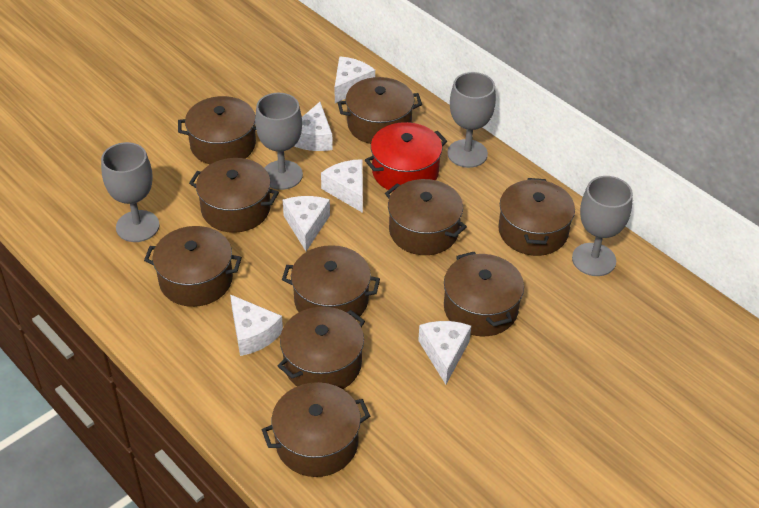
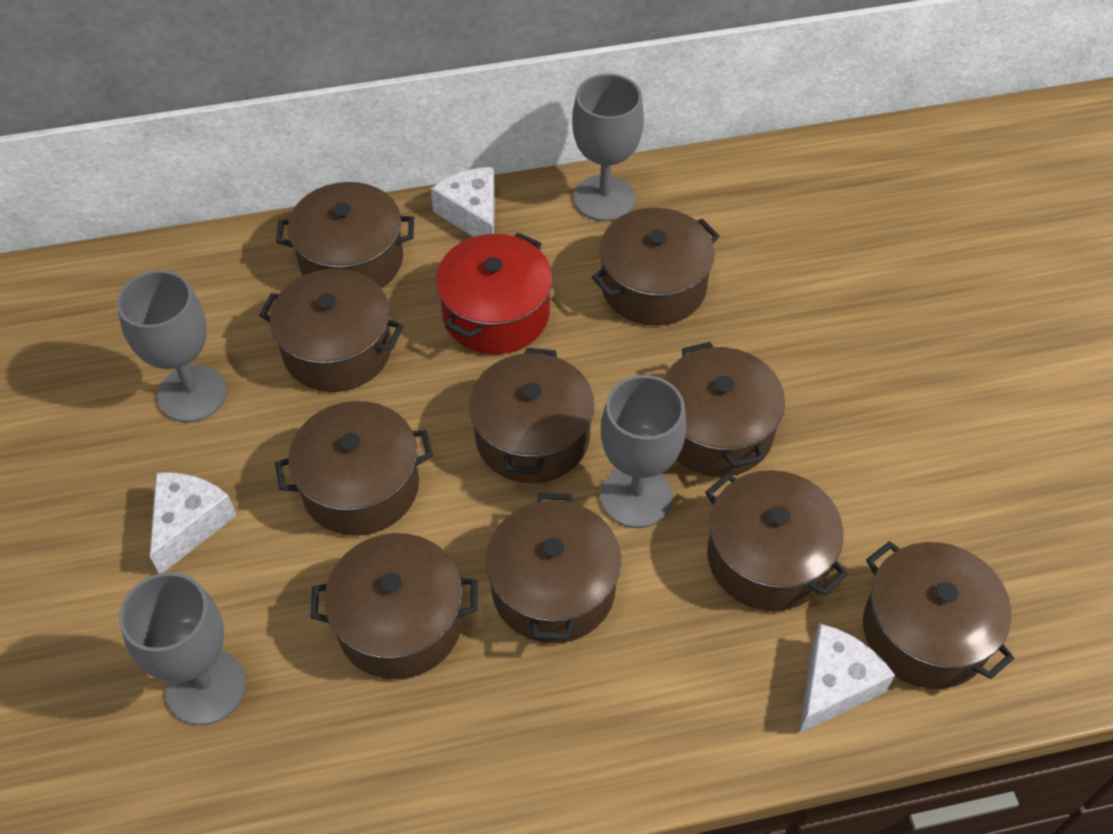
white cheese: [230,294,283,356] [283,196,330,251] [294,102,333,151] [321,159,363,213] [334,56,375,103] [418,321,471,385] = 6 -> [150,472,237,573] [431,167,495,237] [799,624,895,734] = 3

